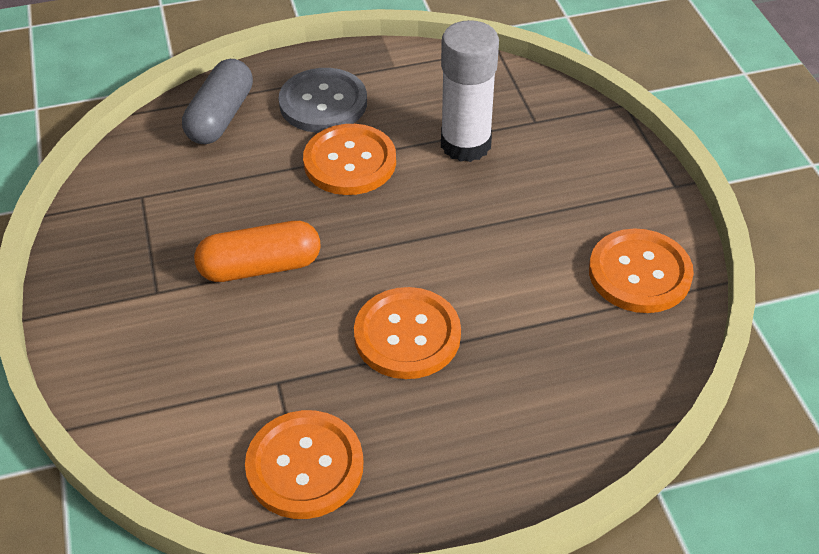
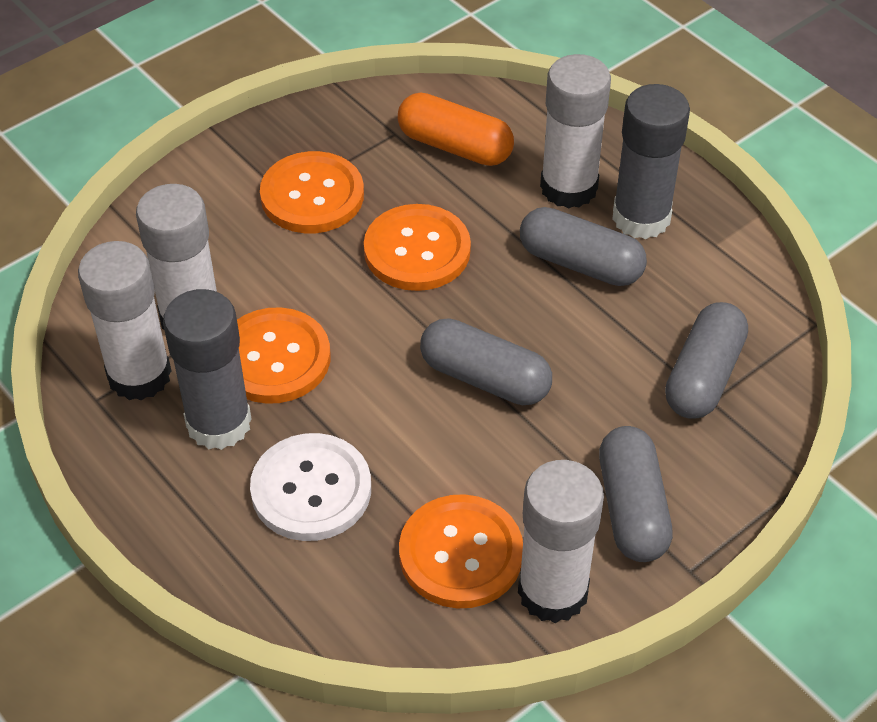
grey button: [279,68,367,133] = 1 -> none = 0
grey capsule: [182,59,253,144] = 1 -> [420,318,552,405] [520,207,647,286] [599,426,673,562] [665,302,748,419] = 4
grey glue stick: none = 0 -> [163,289,251,450] [612,84,690,239] = 2
white button: none = 0 -> [250,433,371,541] = 1
white glue stick: [441,20,499,162] = 1 -> [78,241,171,401] [136,184,217,330] [518,460,604,623] [540,54,611,209] = 4

